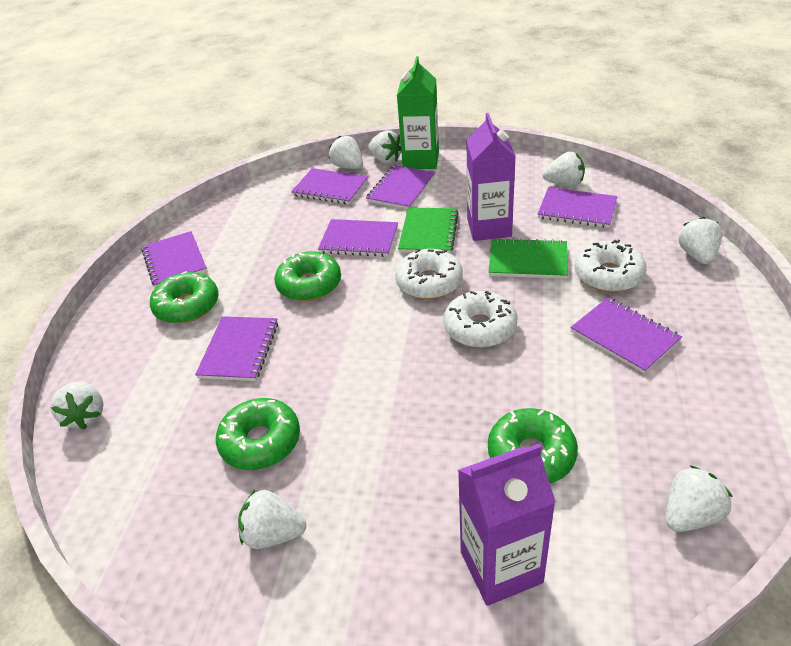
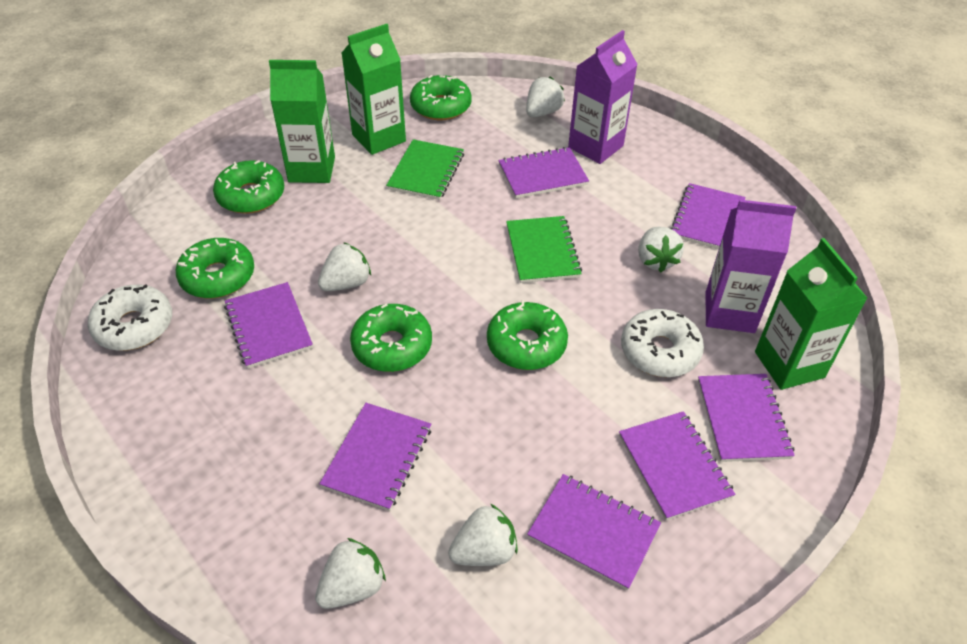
green carton: [397,56,439,169] = 1 -> [269,60,335,183] [341,24,406,155] [755,238,867,390] = 3
green donut: [150,271,219,324] [216,398,300,470] [274,251,341,301] [488,408,578,483] = 4 -> [176,238,254,298] [213,160,284,214] [350,303,432,372] [410,75,471,120] [487,301,568,370] = 5
white donut: [395,249,463,299] [443,291,518,348] [575,240,647,292] = 3 -> [88,284,172,351] [621,309,704,377] = 2
white strawberry: [50,381,103,429] [238,490,306,549] [329,136,363,169] [368,130,401,164] [542,151,585,187] [665,465,732,532] [678,217,723,264] = 7 -> [315,538,386,609] [318,242,371,291] [448,503,518,566] [526,77,565,117] [638,227,684,272] = 5

